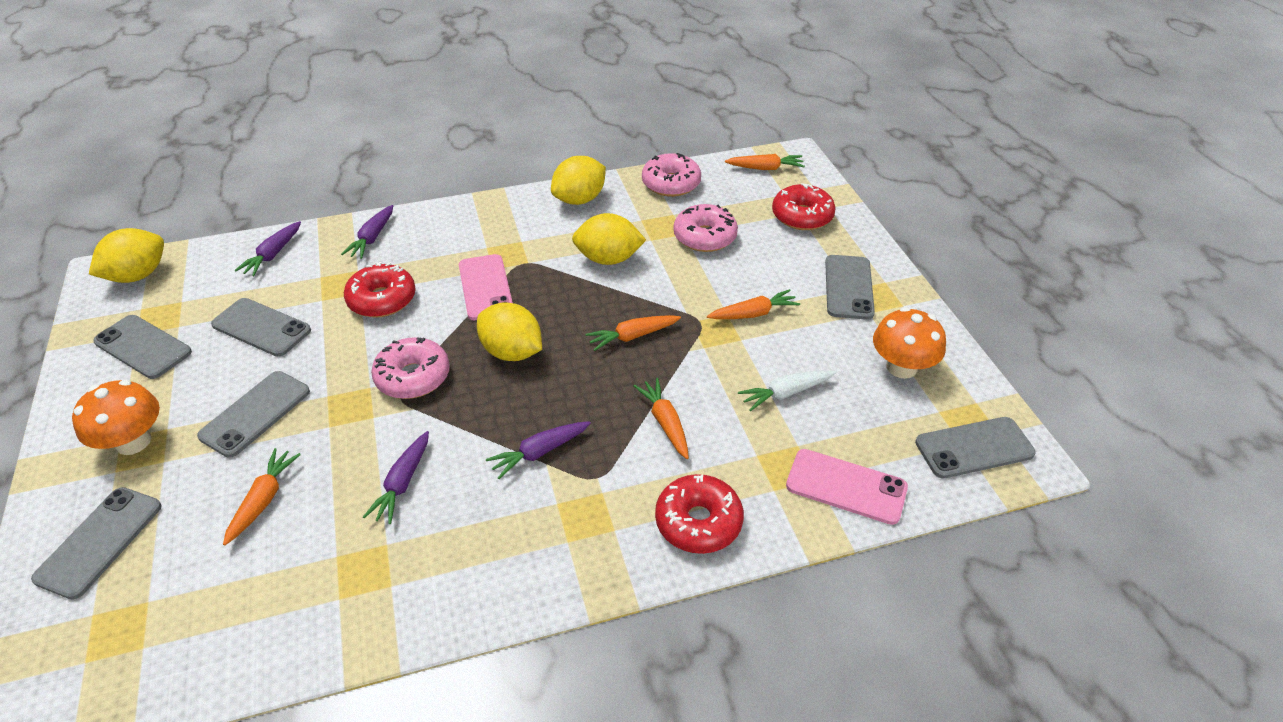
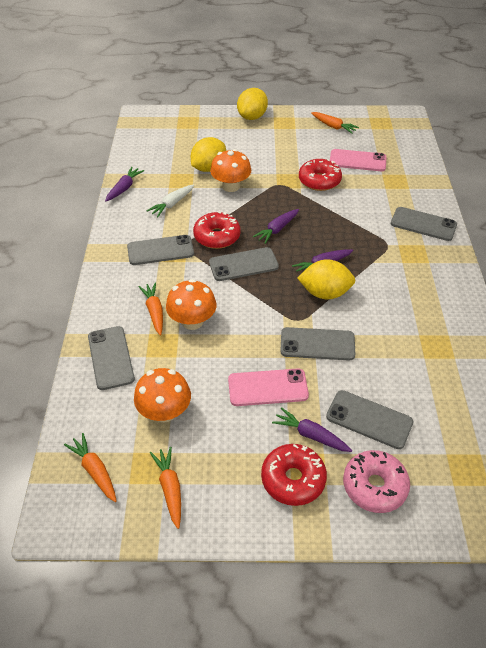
orange carrot: [223,448,301,545] [586,315,681,351] [633,378,689,459] [707,289,800,319] [725,154,805,170] = 5 -> [64,433,117,502] [138,282,163,335] [150,447,181,529] [311,112,359,134] = 4
orange mushroom: [72,380,160,455] [873,307,946,379] = 2 -> [134,368,191,423] [166,279,217,330] [210,149,251,192] = 3
pink donut: [371,337,450,399] [642,153,701,197] [673,204,738,252] = 3 -> [343,450,410,513] = 1
yellow lemon: [89,228,164,283] [477,302,542,361] [551,156,606,205] [572,213,646,265] = 4 -> [191,137,226,172] [237,88,268,120] [297,259,355,299] = 3

